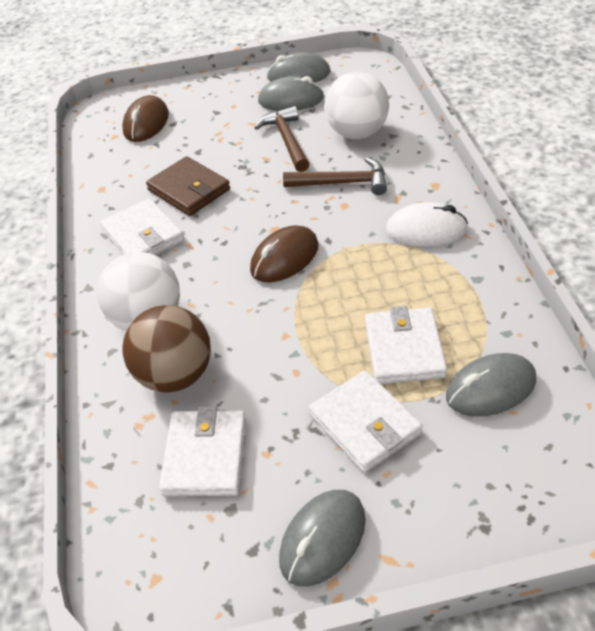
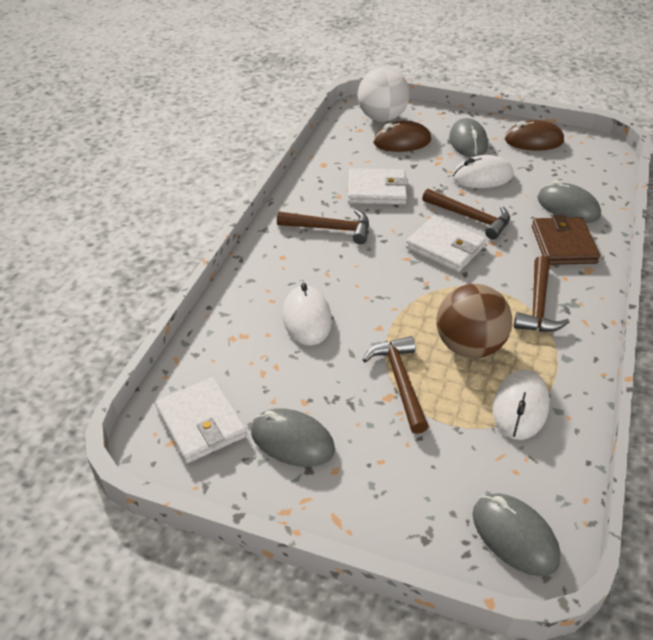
brown hammer: [254,106,310,172] [283,157,387,195] = 2 -> [277,209,369,244] [363,336,429,434] [422,189,510,240] [514,256,569,332] = 4
white ball: [97,252,180,331] [324,72,389,139] = 2 -> [358,67,410,122] = 1
white mouse: [386,202,468,246] = 1 -> [283,283,332,346] [452,155,514,188] [493,369,550,440] = 3
white wallet: [100,198,184,255] [159,406,246,496] [309,370,423,473] [365,306,447,384] = 4 -> [155,377,247,463] [348,168,408,205] [406,216,486,272] = 3

